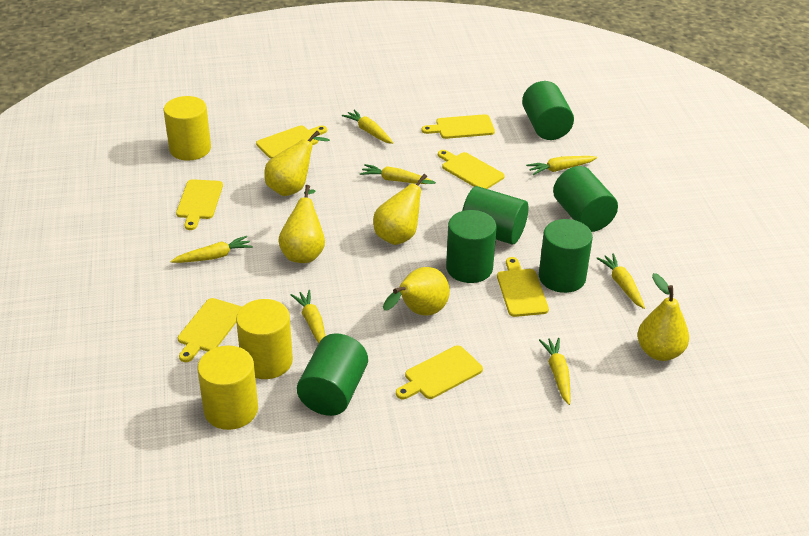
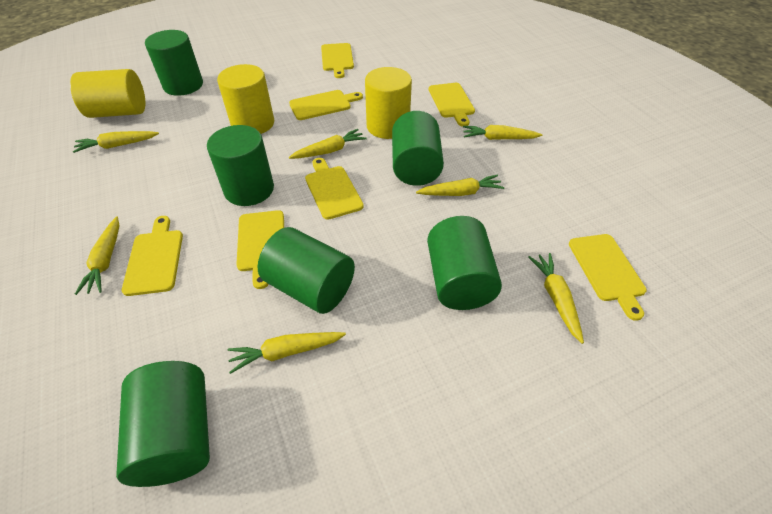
yellow pear: [264,131,330,196] [278,185,325,263] [373,174,436,245] [383,267,450,316] [637,273,689,361] = 5 -> none = 0

